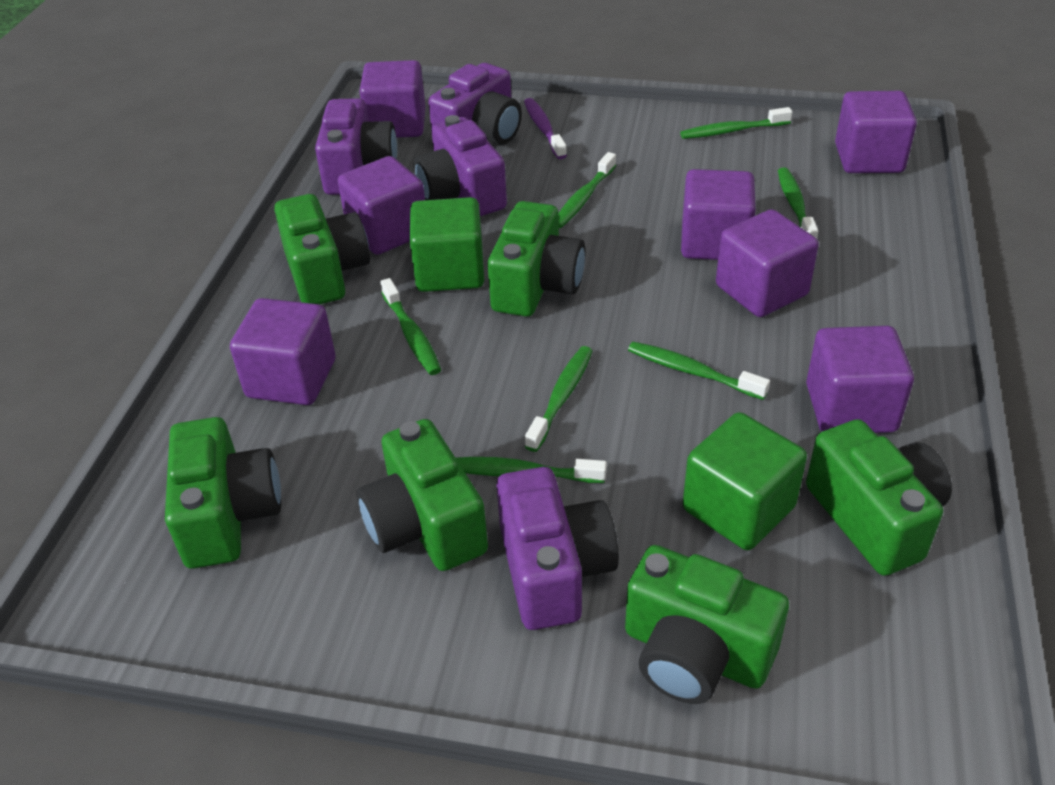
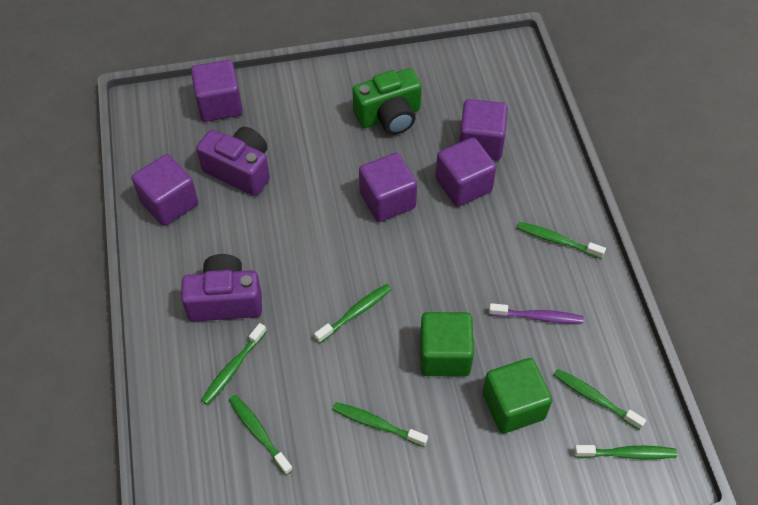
green camera: [165,417,281,569] [274,194,370,304] [357,419,488,571] [488,201,586,317] [625,545,789,704] [806,419,952,576] = 6 -> [352,68,422,135] = 1
purple camera: [315,98,397,195] [414,115,507,216] [428,63,522,145] [496,467,619,630] = 4 -> [181,254,262,322] [196,127,270,196] = 2
purple cube: [230,298,336,405] [338,156,425,255] [359,60,426,138] [681,169,756,260] [716,209,819,317] [806,326,914,433] [835,91,917,173] = 7 -> [132,154,198,226] [191,60,243,122] [359,153,417,222] [435,137,496,207] [459,99,508,161] = 5

